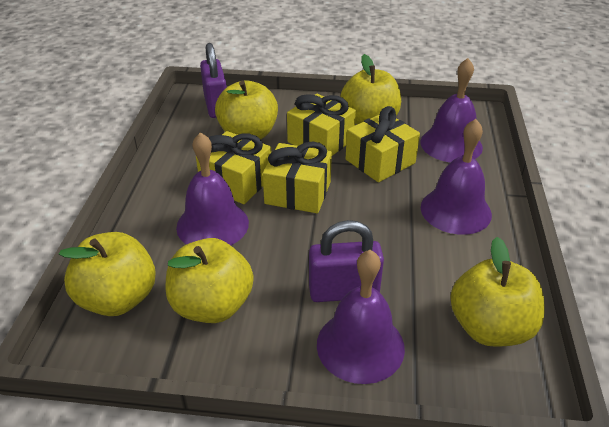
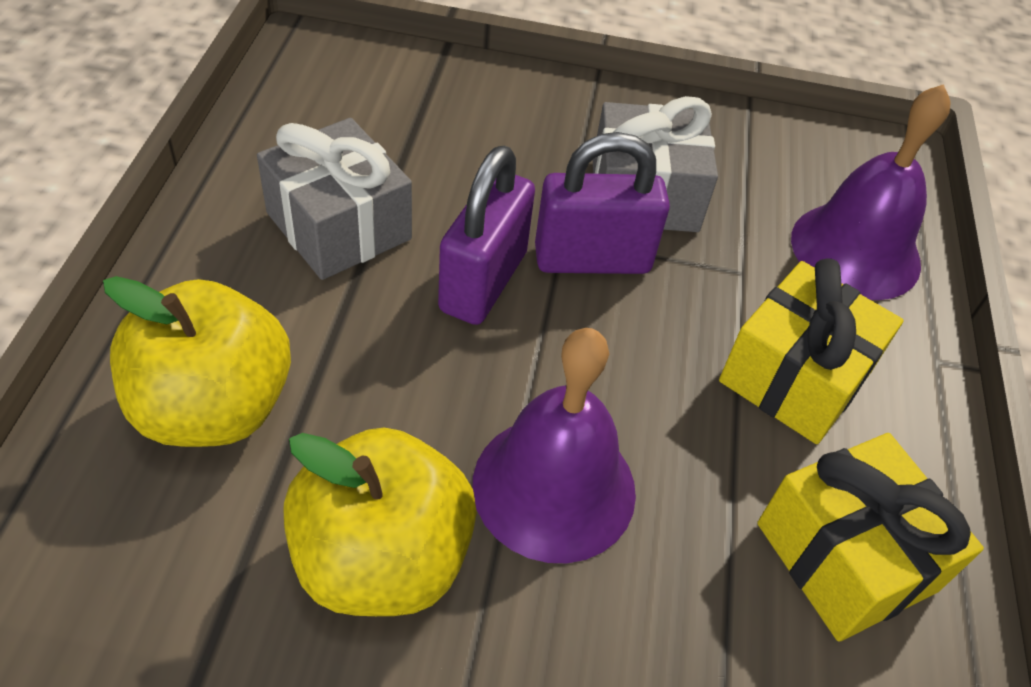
grey gift: none = 0 -> [257,118,412,280] [593,96,718,232] = 2
purple bell: [176,132,249,245] [317,250,405,384] [421,58,483,163] [421,119,492,235] = 4 -> [473,328,636,563] [791,84,951,300] = 2
yellow apple: [59,232,156,316] [166,238,254,323] [215,80,278,139] [340,54,401,125] [450,237,545,347] = 5 -> [103,276,291,447] [283,428,477,616] = 2
yellow gift: [196,131,271,204] [263,141,332,213] [287,94,356,156] [346,106,420,182] = 4 -> [719,258,904,444] [757,433,984,642] = 2

